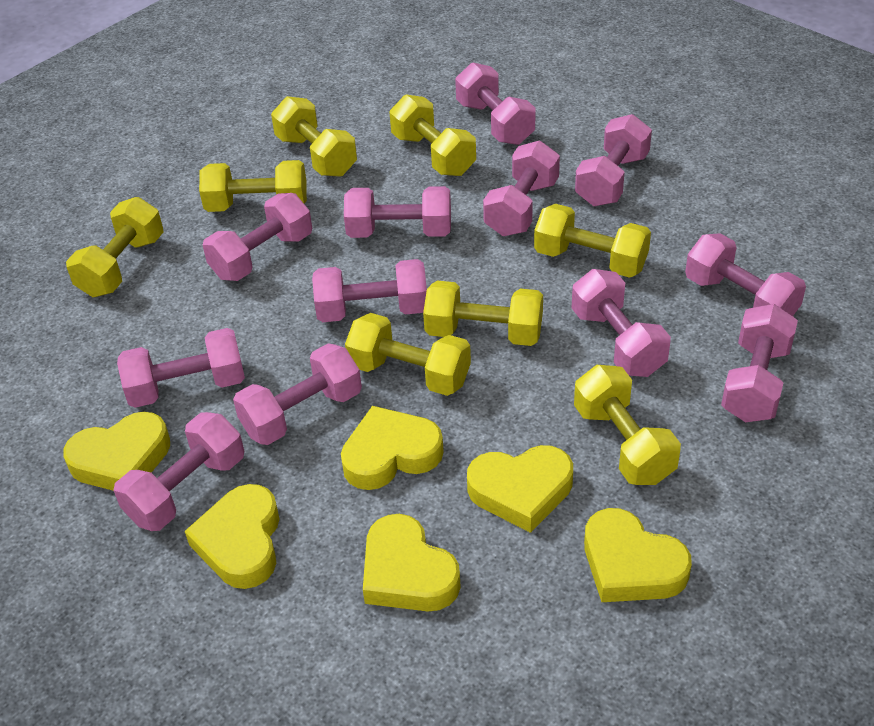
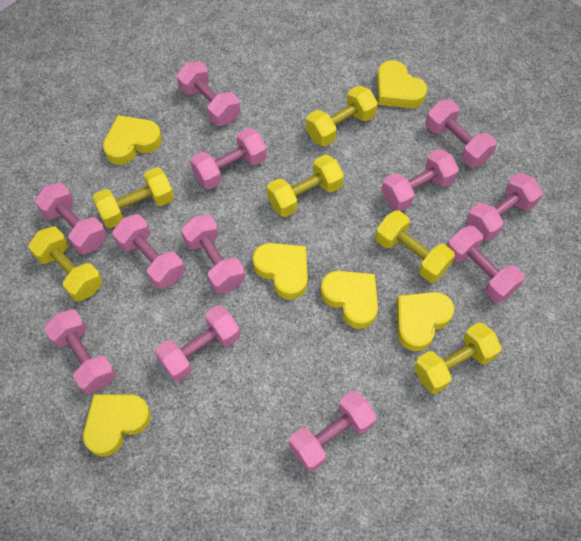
yellow dumbbell: [66,197,163,297] [199,160,307,212] [271,96,357,177] [345,313,471,396] [389,95,476,176] [423,281,543,346] [534,204,651,278] [574,365,681,485] = 8 -> [28,227,102,302] [92,167,174,228] [267,155,344,217] [306,86,378,147] [375,210,455,282] [414,322,502,394] = 6

